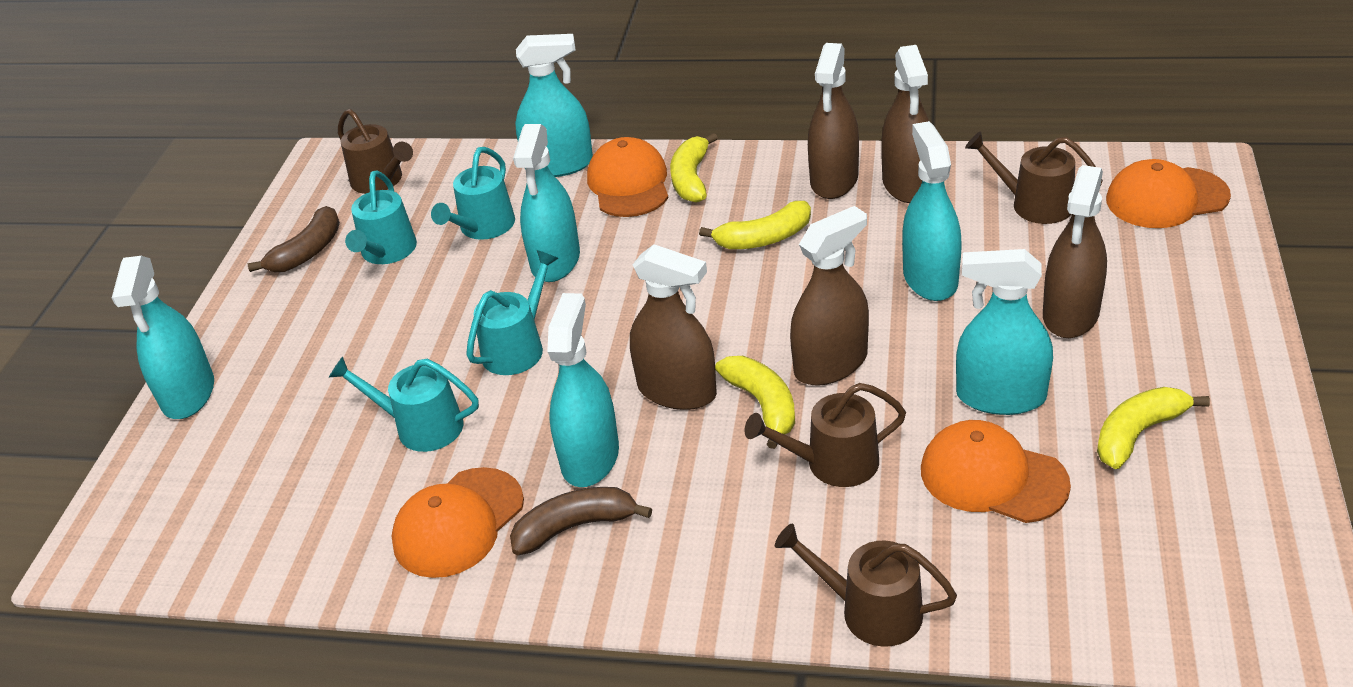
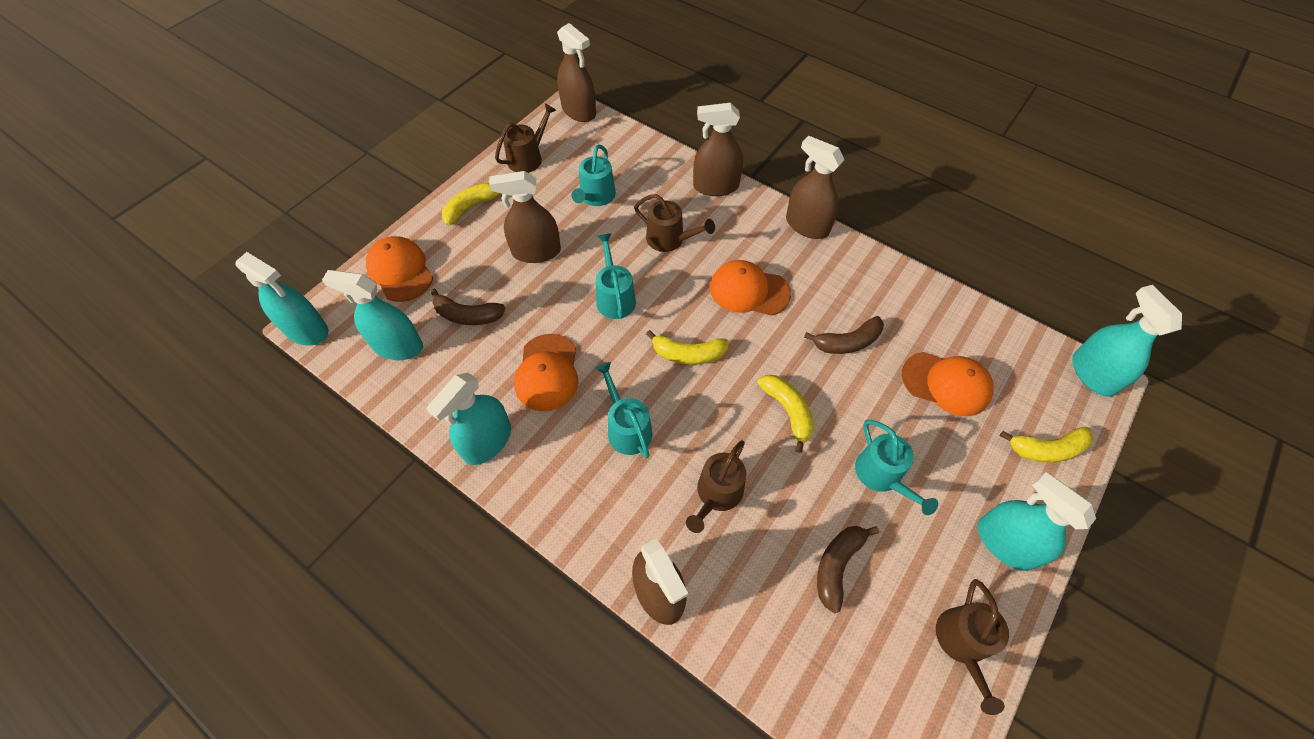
brown banana: [248,206,340,272] [510,487,652,555] = 2 -> [430,288,506,325] [804,316,884,354] [817,526,879,613] = 3
turquoise spray bottle: [112,256,214,419] [513,124,580,282] [515,34,593,177] [547,293,619,487] [902,121,962,301] [956,249,1053,415] = 6 -> [235,252,328,346] [322,270,423,360] [426,373,511,465] [977,472,1096,571] [1072,285,1182,397] = 5

